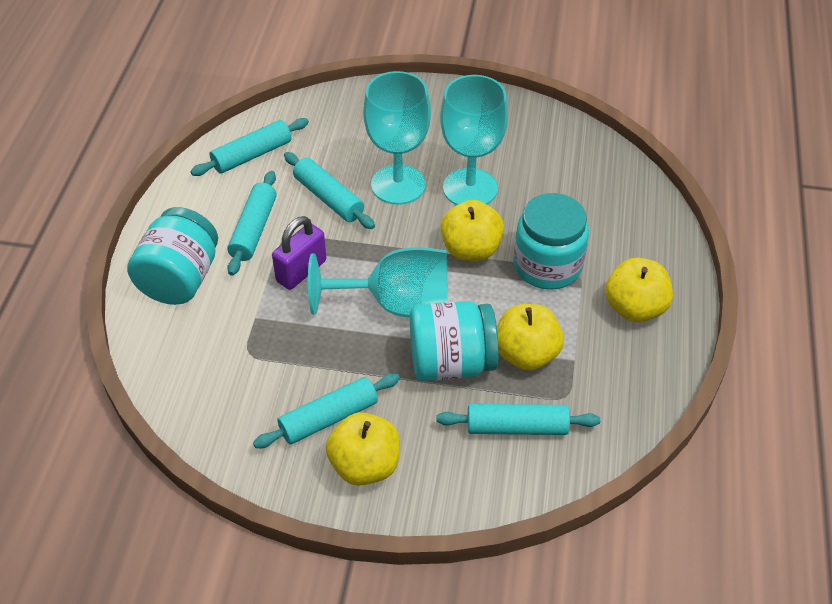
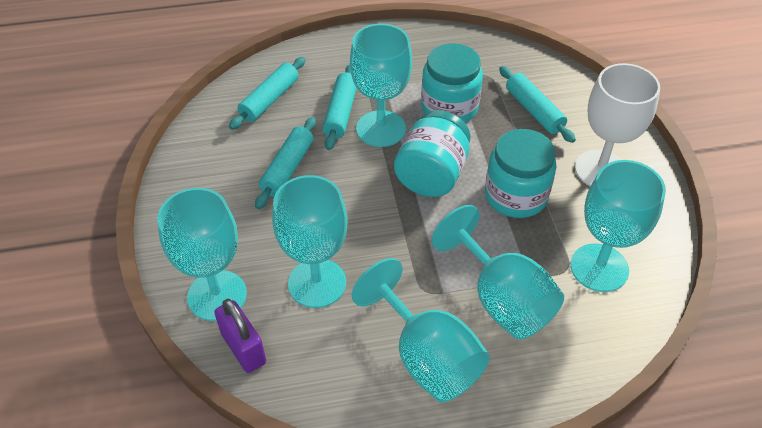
turquoise goblet: [308,247,448,318] [363,71,431,205] [440,75,508,205] = 3 -> [157,188,247,321] [272,175,348,308] [350,24,412,147] [352,258,490,403] [432,205,564,340] [571,160,666,292] = 6
turquoise rolling pin: [190,118,309,176] [227,171,277,276] [253,374,400,448] [284,152,375,229] [437,404,600,435] = 5 -> [229,57,306,130] [255,117,316,209] [322,64,357,150] [499,66,576,143] = 4
white goblet: none = 0 -> [575,63,660,186] = 1
yellow apple: [326,412,400,486] [440,200,504,261] [497,304,564,371] [605,258,673,322] = 4 -> none = 0

